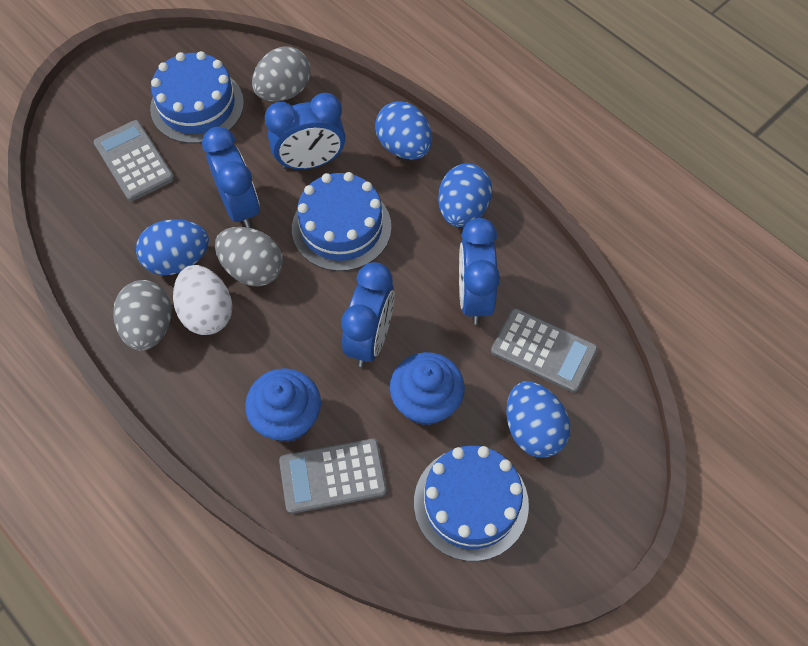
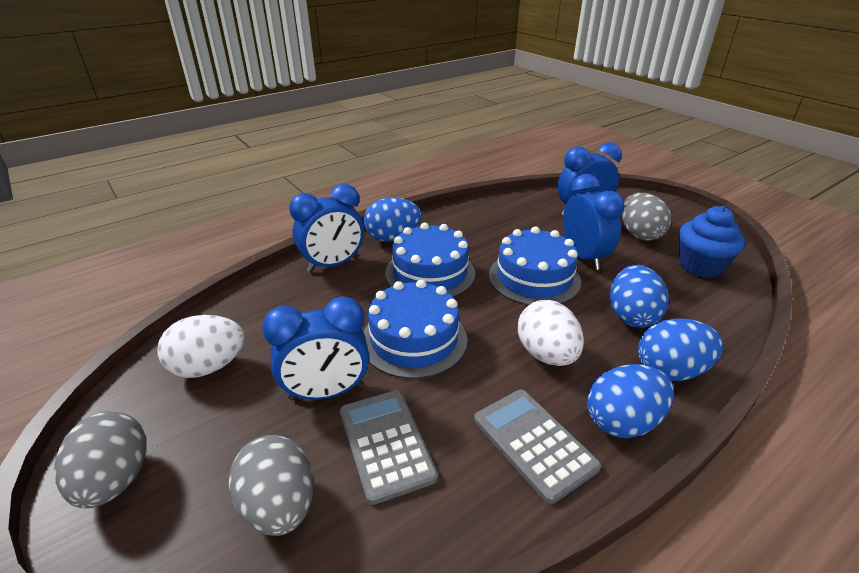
blue cupcake: [245,368,321,443] [390,352,465,426] = 2 -> [679,206,745,278] = 1
grey calculator: [94,120,174,201] [279,438,387,514] [491,308,598,393] = 3 -> [340,390,438,505] [474,389,601,504] = 2
white egg: [173,265,233,335] = 1 -> [157,315,245,378] [518,300,584,366] = 2

